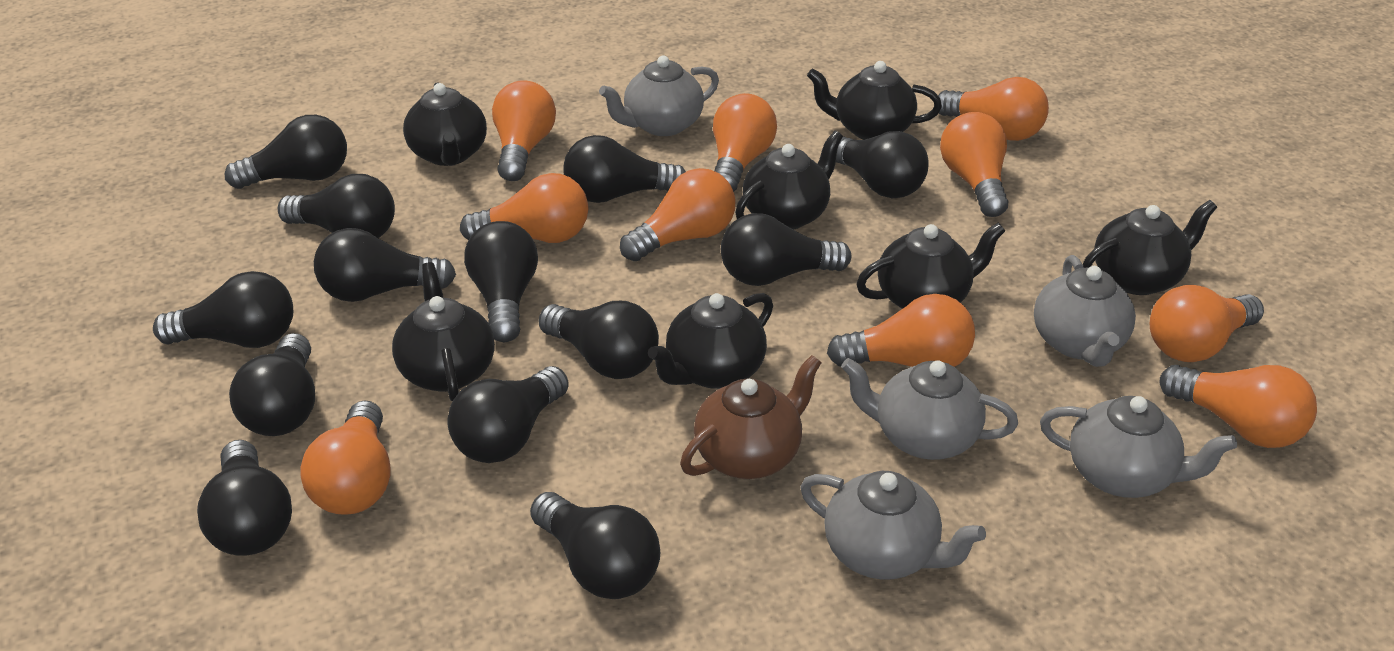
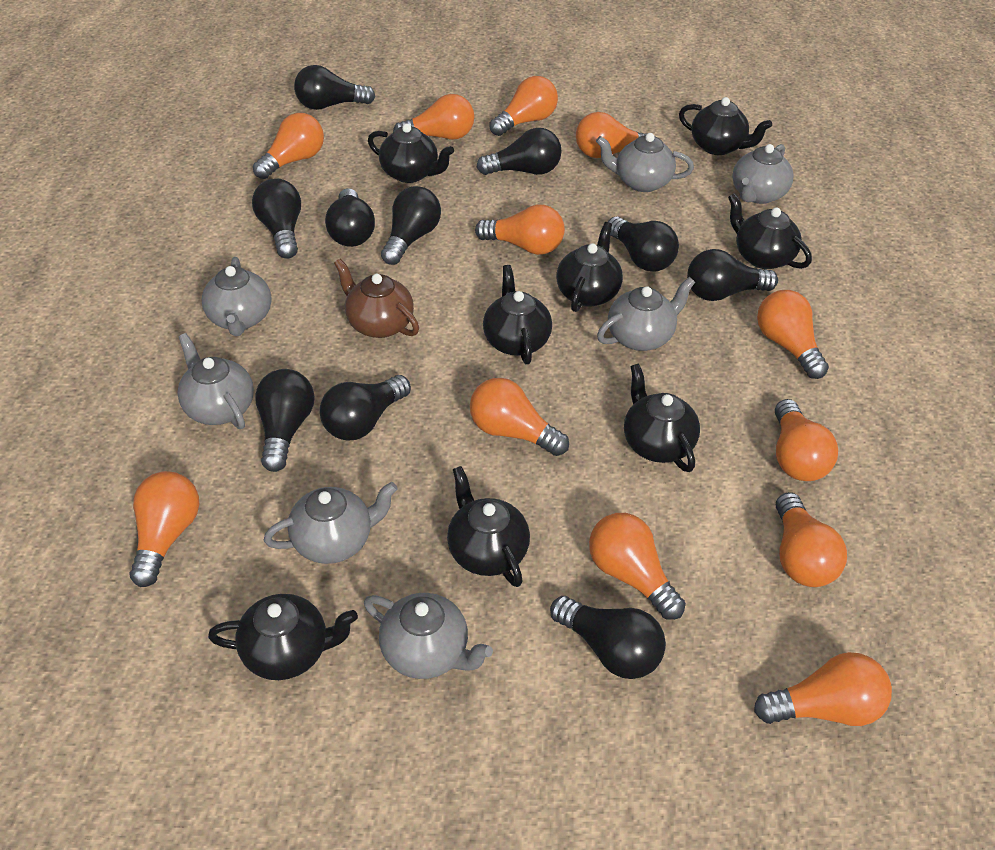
black light bulb: [153,271,293,348] [197,440,292,556] [225,115,347,189] [229,333,315,436] [278,174,395,238] [314,228,456,302] [447,366,569,463] [464,221,538,342] [530,492,661,599] [538,301,659,379] [563,135,686,203] [721,213,851,286] [836,131,929,198] = 13 -> [252,178,301,258] [255,369,314,472] [294,65,375,110] [320,375,411,440] [325,188,375,247] [381,186,441,265] [476,128,562,175] [550,596,666,679] [608,216,679,272] [687,249,778,301] = 10
black teapot: [392,262,495,401] [403,82,487,166] [648,293,773,389] [735,131,843,230] [807,61,942,140] [856,223,1005,309] [1083,200,1217,295] = 7 -> [208,594,358,680] [368,123,454,183] [447,466,530,587] [483,265,552,364] [557,222,623,312] [624,363,700,472] [679,97,772,155] [728,193,812,269] = 8
grey teapot: [599,56,719,136] [800,471,986,580] [841,358,1018,460] [1034,255,1136,367] [1040,396,1237,498] = 5 -> [177,333,254,429] [202,257,271,336] [264,482,398,564] [364,593,493,679] [596,133,694,192] [597,277,695,351] [732,144,794,204] = 7
orange light bulb: [300,400,391,515] [460,173,588,243] [492,80,556,181] [620,168,736,261] [713,93,777,192] [827,294,975,367] [938,77,1049,141] [940,112,1008,217] [1149,285,1264,362] [1160,365,1317,448] = 10 -> [129,471,199,587] [253,113,324,179] [393,94,474,140] [470,378,569,456] [475,204,565,255] [489,76,558,136] [576,112,647,158] [589,513,686,620] [754,652,892,726] [757,290,829,379] [775,399,838,481] [776,492,847,587] = 12

